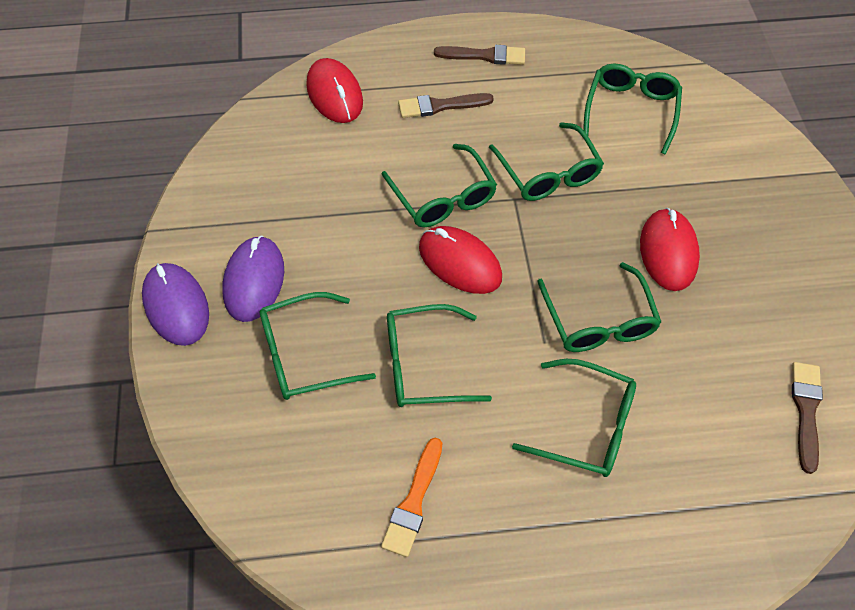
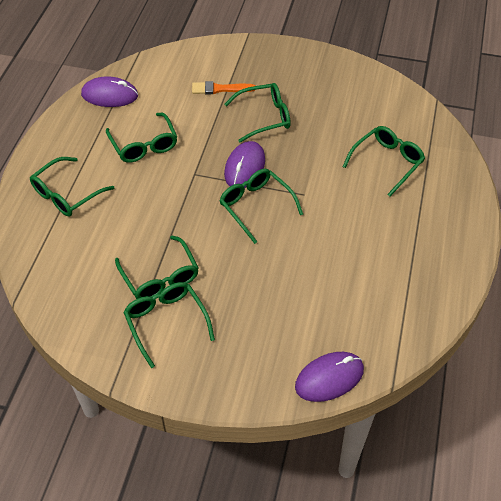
brown brush: [398,93,494,118] [434,45,525,65] [792,362,823,474] = 3 -> none = 0
purple mouse: [142,263,209,346] [222,235,284,322] = 2 -> [81,76,138,107] [224,141,265,188] [295,352,364,402] = 3
red mouse: [306,58,363,123] [419,226,502,294] [640,208,700,291] = 3 -> none = 0

